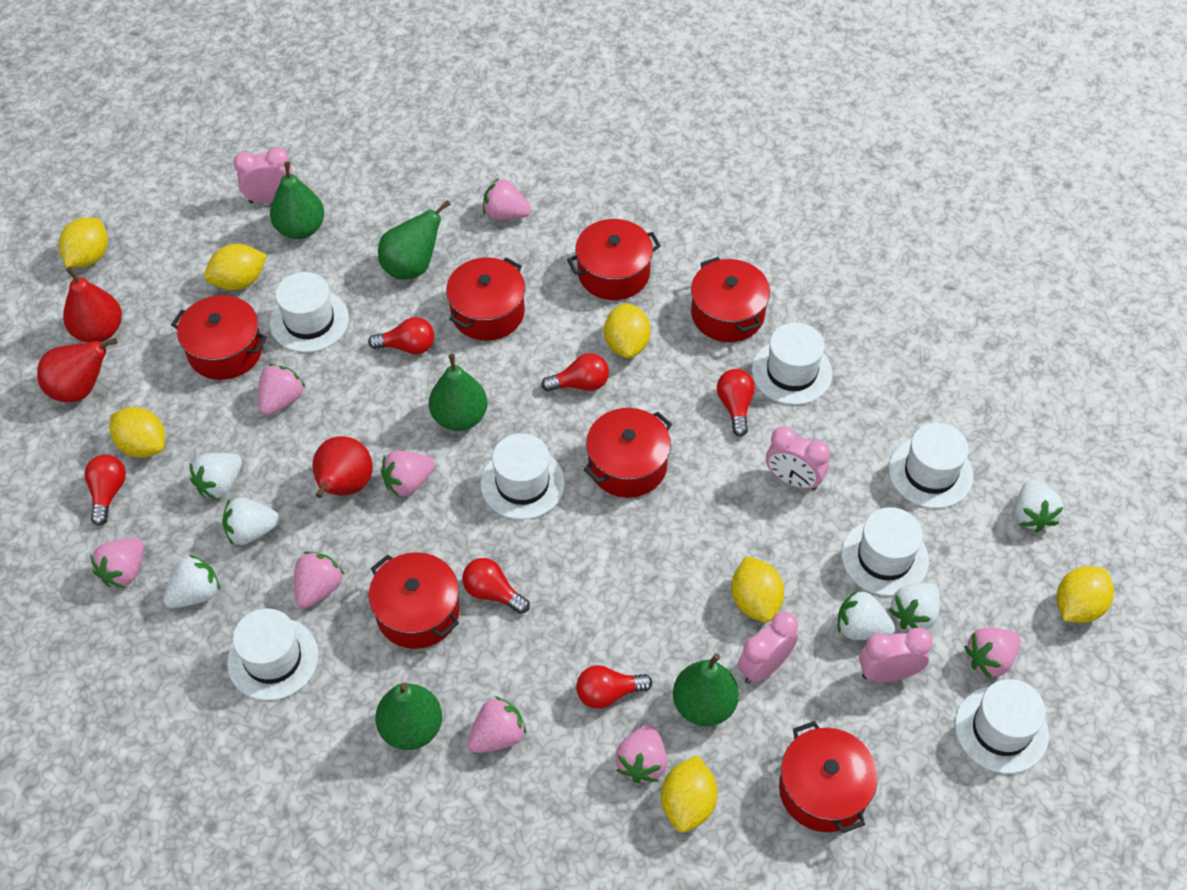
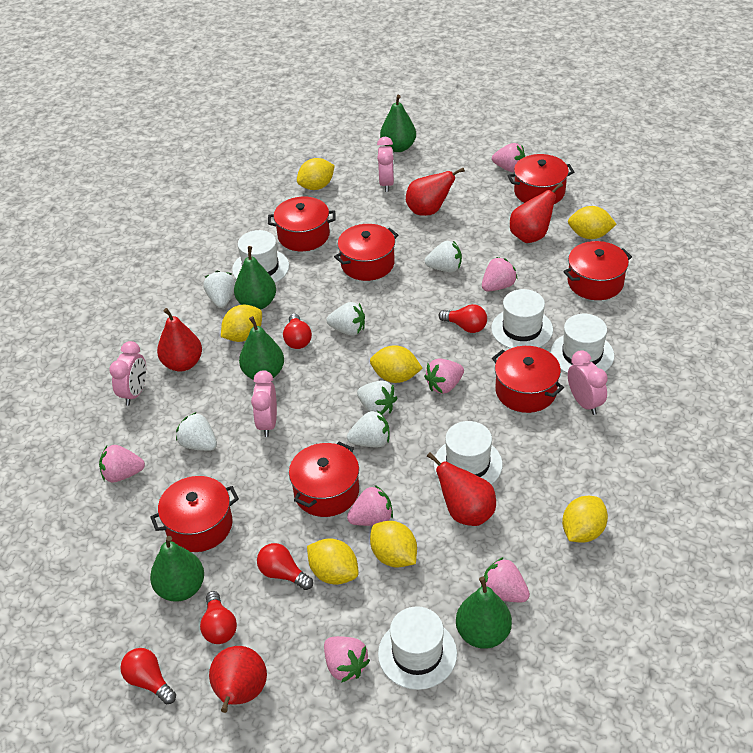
pink strawberry: [90,538,144,588] [258,364,305,416] [294,551,344,608] [381,450,435,497] [468,696,526,753] [483,178,531,220] [615,725,667,783] [964,627,1021,679] = 8 -> [99,445,145,482] [324,636,370,683] [347,485,393,526] [424,359,464,394] [481,557,530,602] [482,257,518,291] [492,143,525,172] = 7
red light bulb: [84,454,126,526] [368,317,434,355] [462,558,530,614] [541,353,609,392] [576,665,652,709] [717,369,755,437] = 6 -> [120,648,176,705] [200,591,237,644] [257,543,313,590] [283,314,312,349] [439,304,487,333] = 5
red pear: [37,338,118,402] [63,267,122,343] [313,436,373,498] = 3 -> [157,308,202,372] [209,646,267,713] [406,167,465,216] [427,452,496,526] [510,182,563,243] = 5
white hat: [227,608,319,701] [270,272,349,353] [481,433,565,520] [752,323,832,405] [842,507,929,596] [889,423,973,509] [955,679,1049,774] = 7 -> [232,230,289,283] [378,606,457,690] [434,421,503,485] [491,289,553,349] [550,314,614,373] = 5

